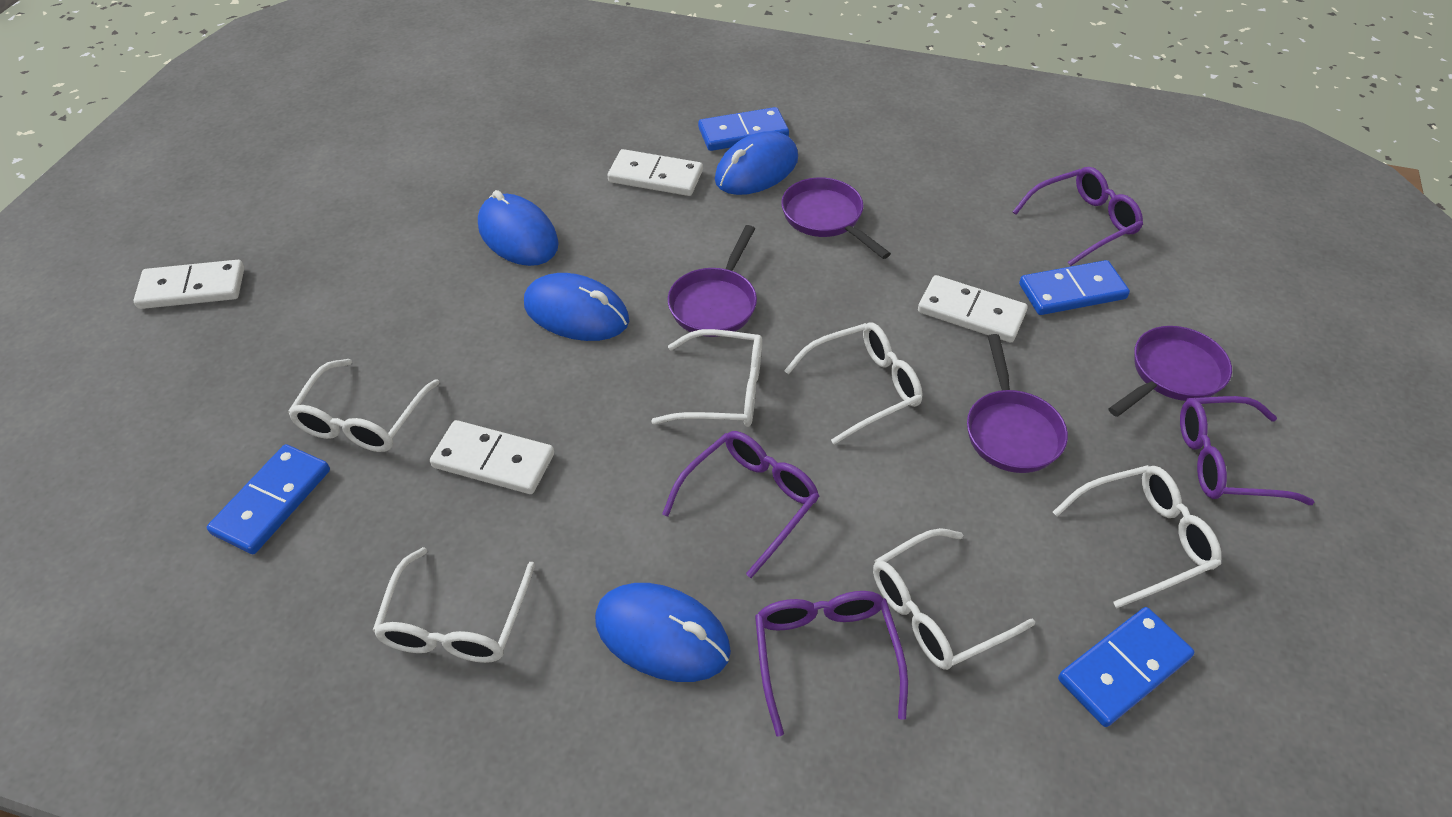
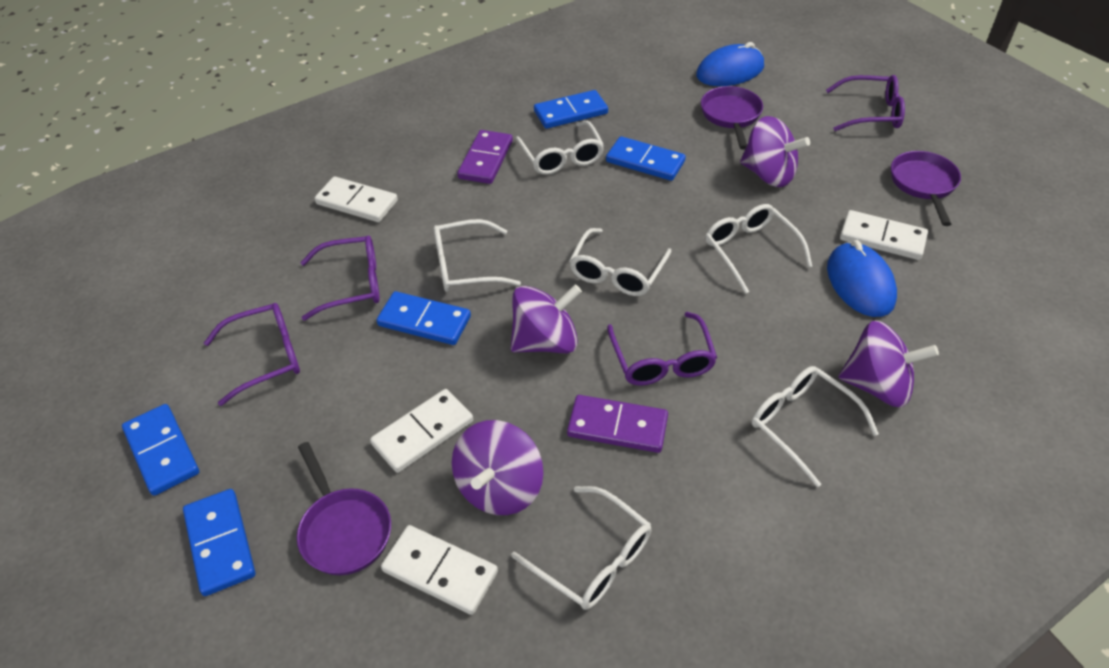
blue domino: [207,444,330,554] [698,107,789,151] [1019,260,1130,315] [1058,607,1194,727] = 4 -> [122,404,199,496] [183,489,255,596] [377,291,471,345] [534,90,608,129] [606,136,686,181] = 5
blue mouse: [478,190,559,266] [524,273,629,341] [595,583,731,682] [715,131,798,195] = 4 -> [696,42,764,86] [827,240,897,317] = 2
purple domino: none = 0 -> [457,130,513,184] [567,395,668,453] = 2
purple pan: [668,225,757,337] [781,177,891,259] [967,334,1068,473] [1108,326,1232,417] = 4 -> [297,442,391,575] [701,86,763,149] [891,151,961,226] = 3
purple spinning top: none = 0 -> [452,420,543,515] [511,285,582,353] [740,116,810,187] [838,321,939,408] = 4

